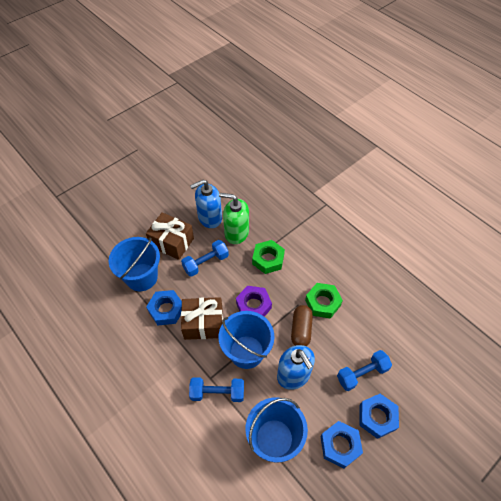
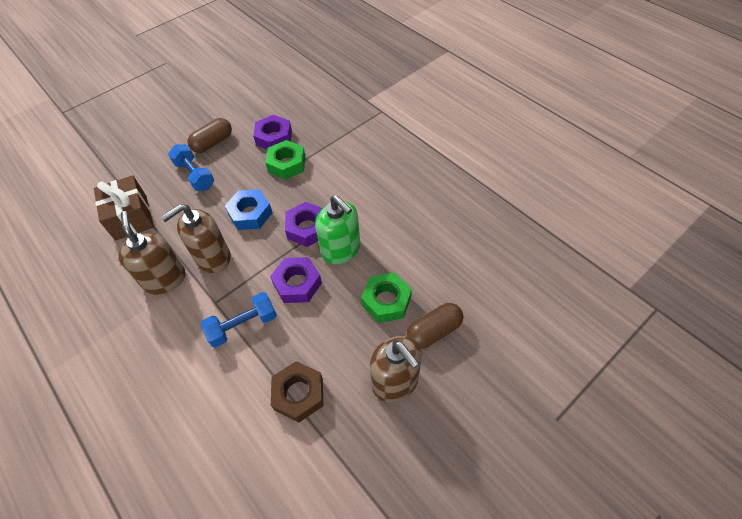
blue bucket: [109,237,160,291] [218,311,274,369] [246,397,308,463] = 3 -> none = 0
blue dumbbell: [181,240,229,277] [189,377,244,402] [337,350,392,391] = 3 -> [168,144,214,191] [201,292,277,348] = 2
blue nut: [146,290,182,326] [321,421,363,468] [359,394,399,439] = 3 -> [225,189,273,230] = 1
blue soap dispenser: [190,180,222,228] [277,345,315,390] = 2 -> none = 0
brown capsule: [291,305,313,346] = 1 -> [187,118,232,153] [406,303,463,349] = 2
brown gift: [146,212,194,260] [181,297,223,340] = 2 -> [94,175,154,241] = 1
brown nut: none = 0 -> [271,361,323,423] = 1
brown soap dispenser: none = 0 -> [118,211,185,294] [161,204,231,273] [370,336,422,402] = 3
purple nut: [236,286,272,317] = 1 -> [253,115,292,150] [270,257,322,303] [285,202,322,247] = 3

